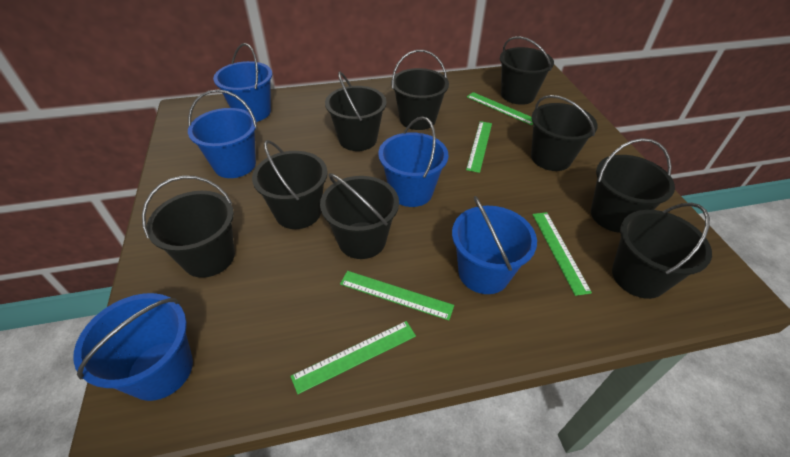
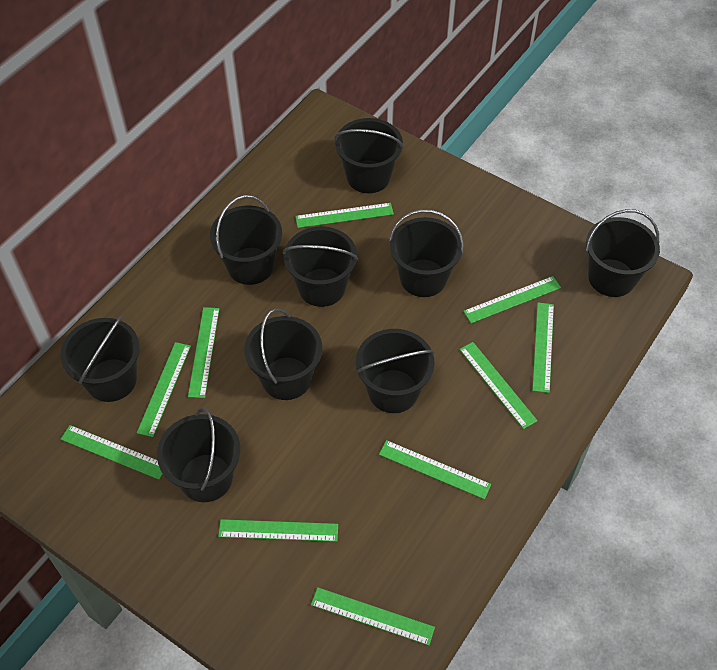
blue bucket: [73,293,193,401] [188,89,257,178] [213,43,272,122] [378,116,449,207] [452,196,537,294] = 5 -> none = 0
green ruler: [290,321,416,394] [340,271,454,320] [466,121,492,173] [467,92,533,125] [532,212,592,296] = 5 -> [61,425,163,479] [137,342,191,437] [188,307,219,398] [218,519,338,542] [295,203,394,228] [311,587,435,646] [379,440,491,499] [459,342,537,429] [463,276,561,323] [532,303,554,393] = 10

